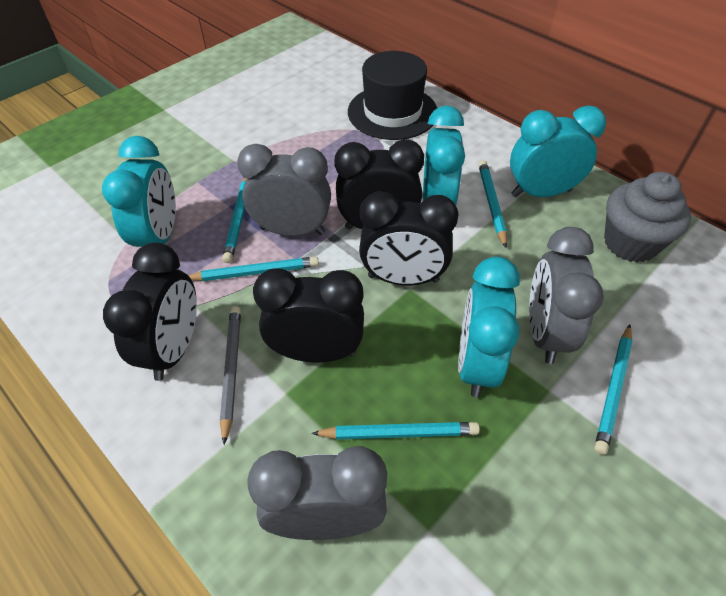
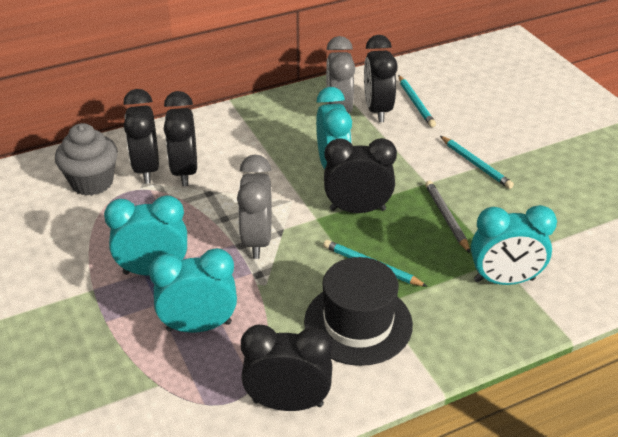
black clock: [103,243,197,381] [253,268,364,363] [334,139,424,230] [359,191,459,285] = 4 -> [123,89,159,184] [164,91,197,186] [241,325,333,411] [324,138,397,213] [364,35,398,122] = 5
grey clock: [237,144,331,236] [247,446,387,540] [529,227,604,364] = 3 -> [237,155,272,259] [326,36,355,113] = 2
turquoise pencil: [188,256,319,281] [222,178,247,263] [311,422,480,439] [478,160,507,248] [594,324,632,455] = 5 -> [323,240,428,287] [398,75,436,127] [440,136,514,189] = 3

